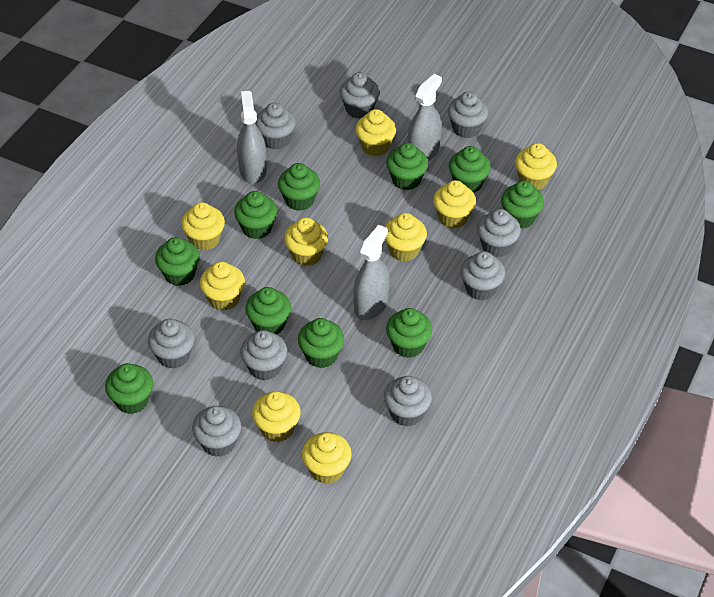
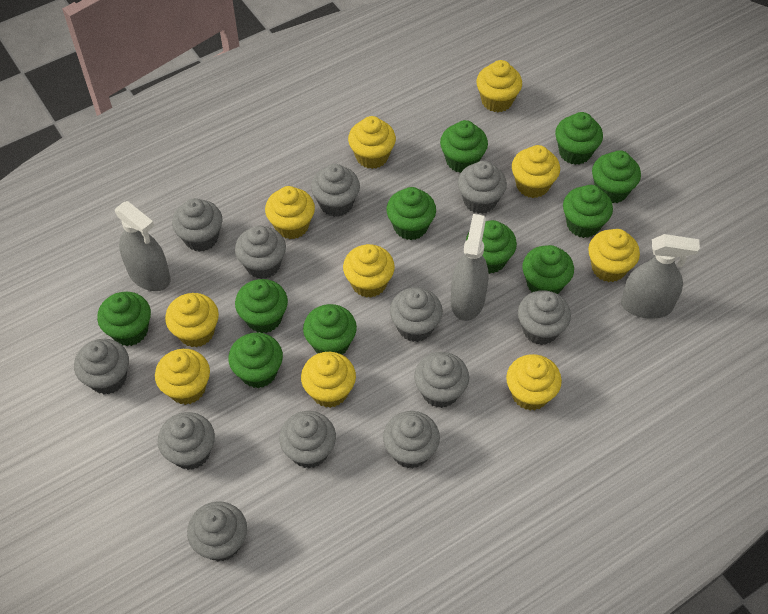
green cupcake: [105,363,153,414] [155,237,200,286] [234,191,277,239] [245,287,291,335] [278,163,320,211] [298,318,344,368] [386,143,428,190] [386,308,432,358] [449,146,491,193] [501,181,544,229] = 10 -> [97,292,151,346] [228,333,283,388] [235,279,288,333] [303,304,357,354] [386,187,436,240] [440,120,488,173] [466,220,517,274] [522,245,574,294] [555,112,603,165] [563,185,613,238] [592,150,641,203] = 11
grey cupcake: [148,319,195,369] [192,406,241,457] [240,330,287,380] [255,103,296,150] [340,72,380,119] [384,376,432,427] [448,91,488,138] [460,251,505,301] [477,209,521,257] = 9 -> [74,339,129,394] [158,412,215,470] [172,198,222,252] [187,501,247,561] [235,225,286,279] [279,411,336,468] [311,164,360,217] [383,411,440,469] [390,288,443,342] [414,352,469,408] [458,161,507,214] [518,290,571,345] = 12
yellow cupcake: [181,202,225,251] [200,261,245,311] [252,391,301,442] [284,217,328,266] [302,432,352,484] [355,109,396,156] [385,213,427,262] [433,180,476,228] [515,143,557,190] = 9 -> [155,349,210,405] [165,293,219,347] [265,186,315,239] [301,352,356,408] [343,244,395,298] [348,116,396,169] [476,60,522,112] [506,354,562,410] [512,145,560,198] [588,229,640,282] = 10

